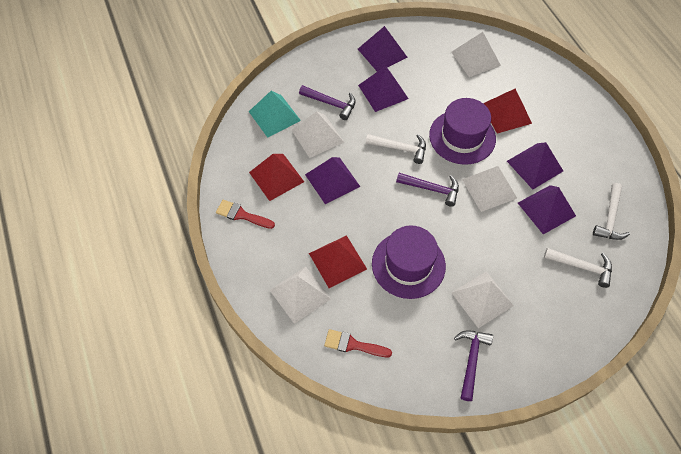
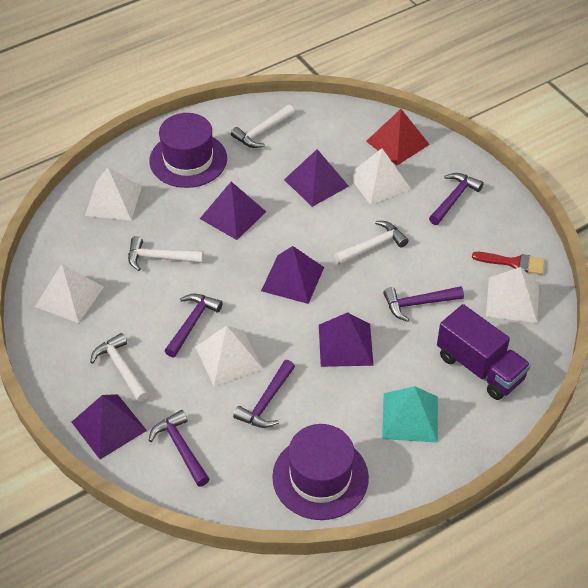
purple hammer: [299,85,356,120] [396,173,459,207] [454,330,493,401] = 3 -> [148,410,209,487] [165,294,223,358] [233,360,295,428] [383,286,464,322] [429,173,484,225] = 5
purple truck: none = 0 -> [437,304,531,400] = 1
red brush: [216,200,275,229] [324,329,392,357] = 2 -> [472,252,545,275] = 1
red pyramid: [249,154,304,201] [309,235,367,288] [483,89,532,134] = 3 -> [366,109,430,165] = 1
white hammer: [366,134,426,164] [544,248,612,288] [593,183,630,240] = 3 -> [90,333,149,402] [128,236,203,271] [231,105,295,148] [334,221,409,265] = 4

